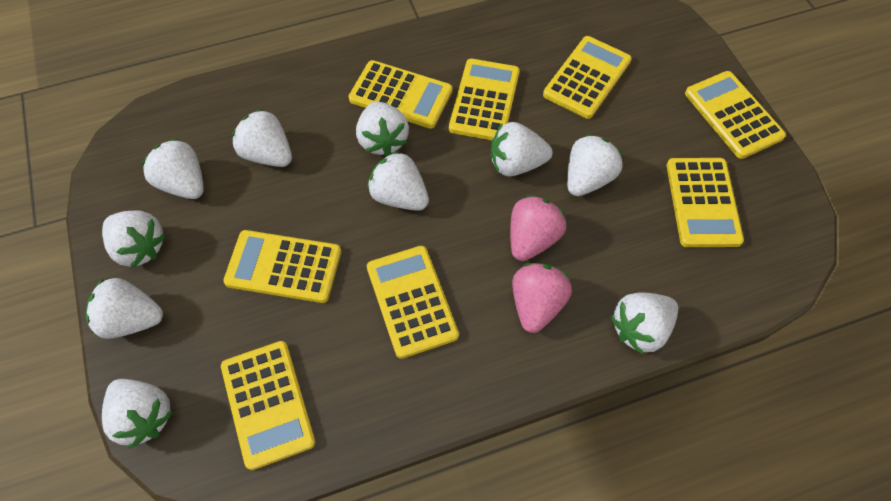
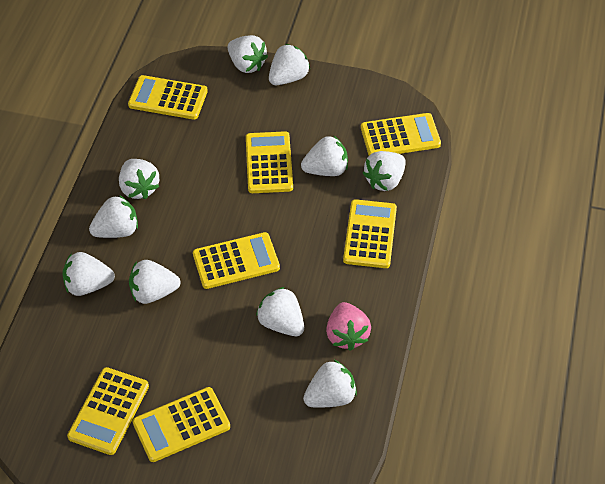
pink strawberry: [510,195,566,261] [512,263,572,333] = 2 -> [326,302,371,351] = 1
yellow calculator: [221,341,316,470] [223,230,341,303] [349,60,453,129] [367,246,459,359] [449,59,520,140] [543,36,632,119] [666,158,744,247] [685,71,786,159] = 8 -> [67,367,149,455] [128,75,208,120] [133,387,230,462] [193,232,280,289] [246,131,293,193] [343,199,397,268] [361,113,441,156] = 7

